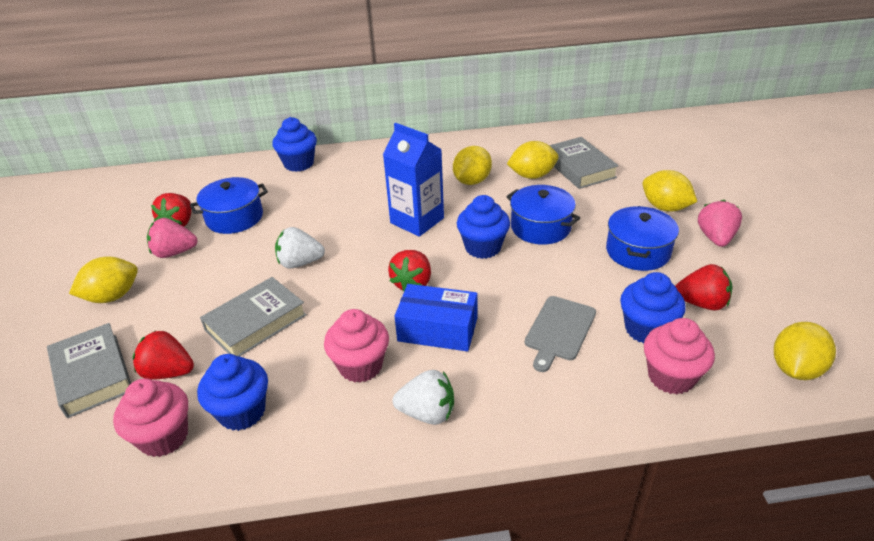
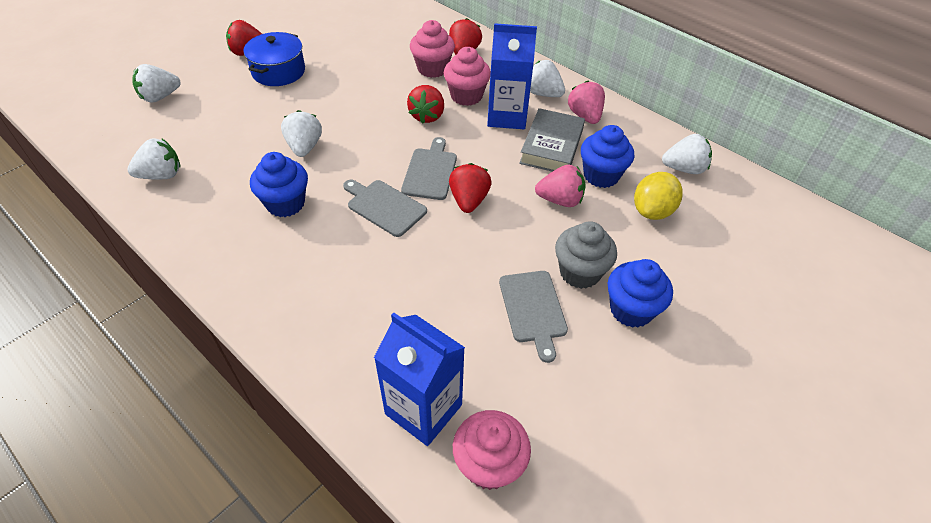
blue box: [394,284,477,352] = 1 -> none = 0
blue carton: [383,123,444,237] = 1 -> [374,313,465,446] [487,23,537,129] = 2
blue cupcake: [197,354,268,431] [272,117,317,172] [457,195,510,259] [620,272,686,344] = 4 -> [250,152,308,217] [581,125,634,188] [608,259,673,328] = 3
blue pot: [190,177,268,234] [506,185,580,245] [606,206,679,271] = 3 -> [244,32,305,86] = 1
grey book: [47,323,131,418] [200,277,307,356] [549,137,619,189] = 3 -> [519,108,585,172] = 1
grey cupcake: none = 0 -> [555,221,617,289] = 1
grey cutting board: [525,296,596,372] = 1 -> [343,180,427,237] [401,137,457,200] [499,271,568,363] = 3
white strawberry: [275,227,325,268] [393,370,454,425] = 2 -> [127,138,180,179] [133,64,180,103] [281,110,322,157] [530,60,565,97] [662,134,712,174] = 5
yellow lemon: [69,257,138,303] [453,146,492,185] [507,141,559,179] [642,170,697,212] [774,322,836,380] = 5 -> [634,172,683,220] = 1

